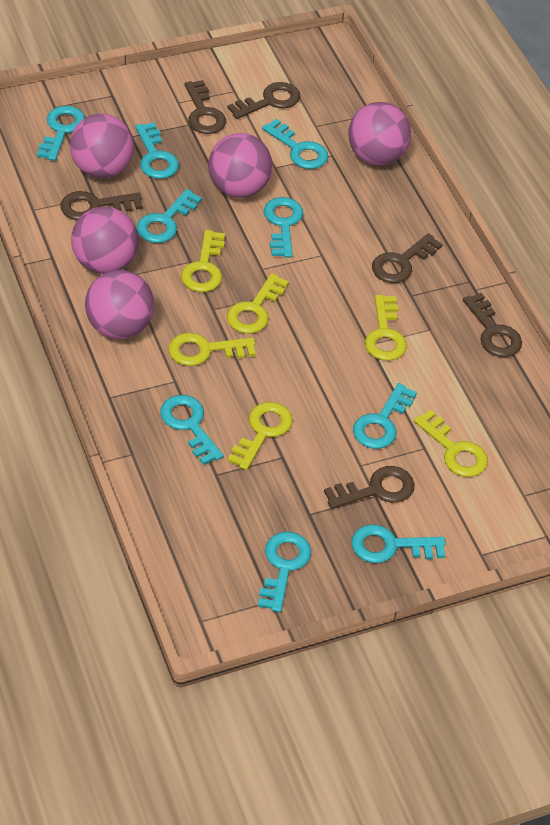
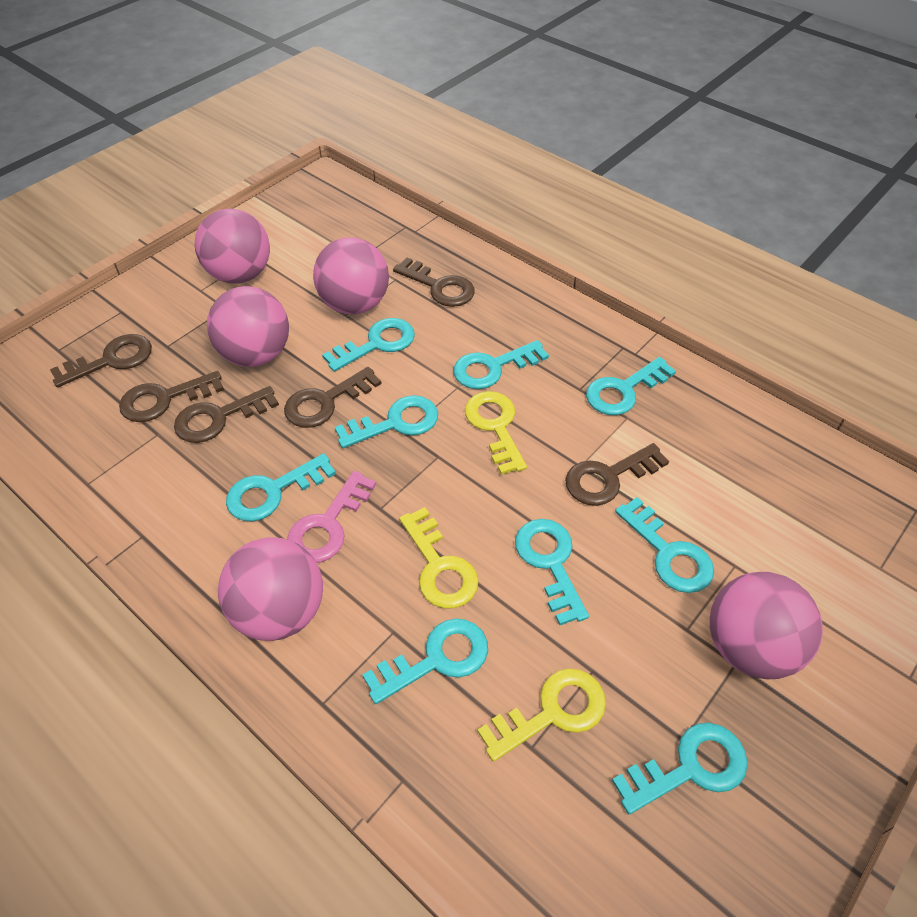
pink key: none = 0 -> [287,471,376,563] = 1
yellow key: [169,333,256,366] [181,230,225,292] [227,273,289,334] [227,402,293,470] [365,295,407,361] [414,410,488,477] = 6 -> [399,507,479,609] [465,391,527,475] [477,669,606,762] = 3

